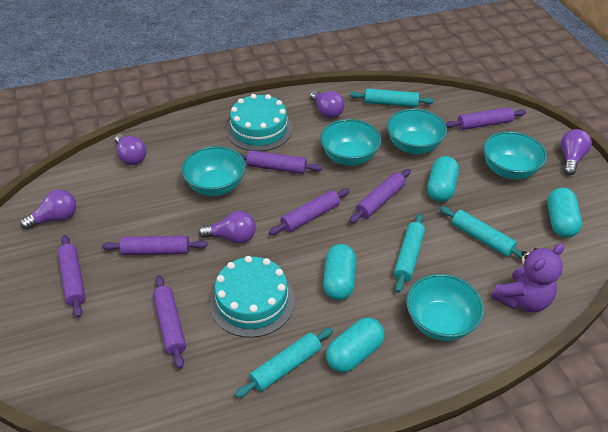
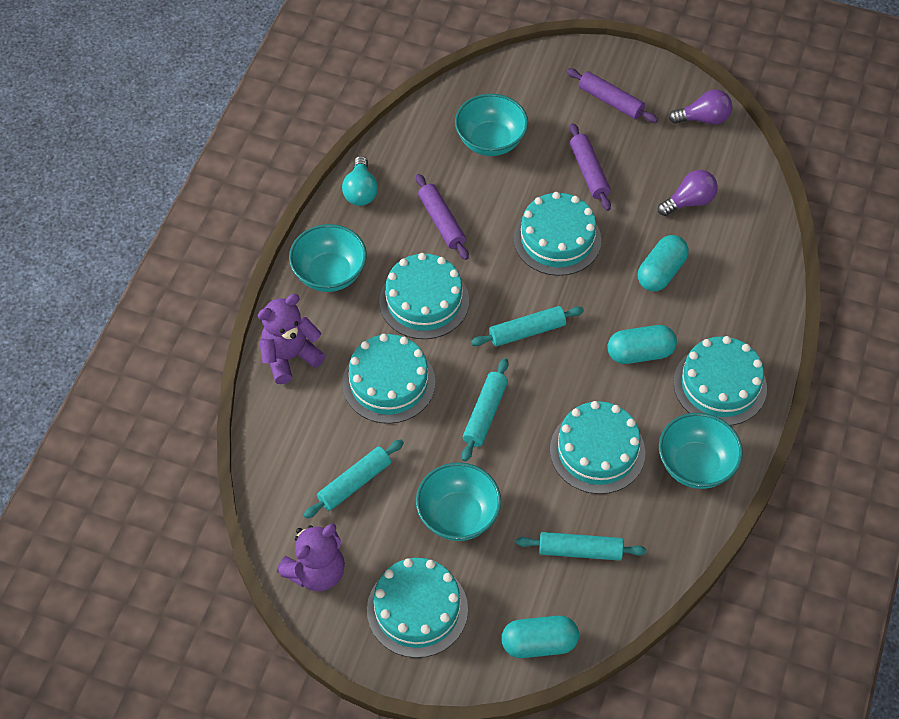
purple light bulb: [20,189,76,230] [115,134,147,165] [199,211,256,244] [310,90,345,118] [561,129,592,175] = 5 -> [658,170,718,216] [669,89,732,125] = 2
purple rolling pin: [57,235,86,318] [102,236,208,255] [153,275,186,369] [239,150,322,174] [269,188,350,235] [349,169,411,223] [445,107,526,130] = 7 -> [416,174,469,260] [566,68,658,123] [570,123,611,211] = 3
purple teddy bear: [492,244,564,312] = 1 -> [258,294,325,384] [277,524,345,591] = 2
turquoise bowl: [182,146,246,196] [320,119,381,166] [387,109,447,154] [406,274,484,341] [483,131,547,180] = 5 -> [289,224,367,292] [416,462,501,541] [455,94,528,156] [659,413,743,489] = 4
turquoise cake: [210,256,295,338] [226,94,293,151] = 2 -> [342,334,436,424] [367,558,468,658] [379,253,469,339] [513,192,601,276] [550,401,645,494] [673,336,767,426] = 6
turquoise capsule: [323,244,356,300] [326,317,385,373] [427,156,459,202] [547,188,582,237] = 4 -> [501,616,579,658] [607,325,677,364] [638,235,689,291] = 3
turquoise light bulb: none = 0 -> [342,156,378,206] = 1

